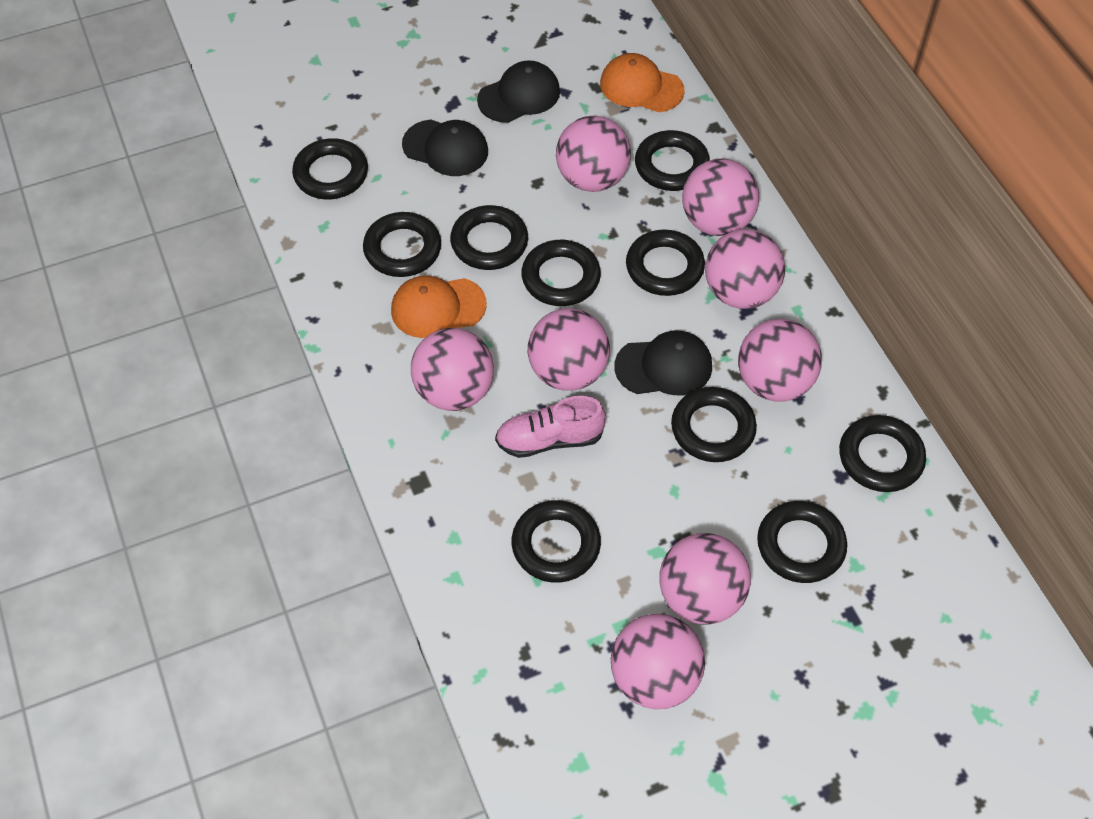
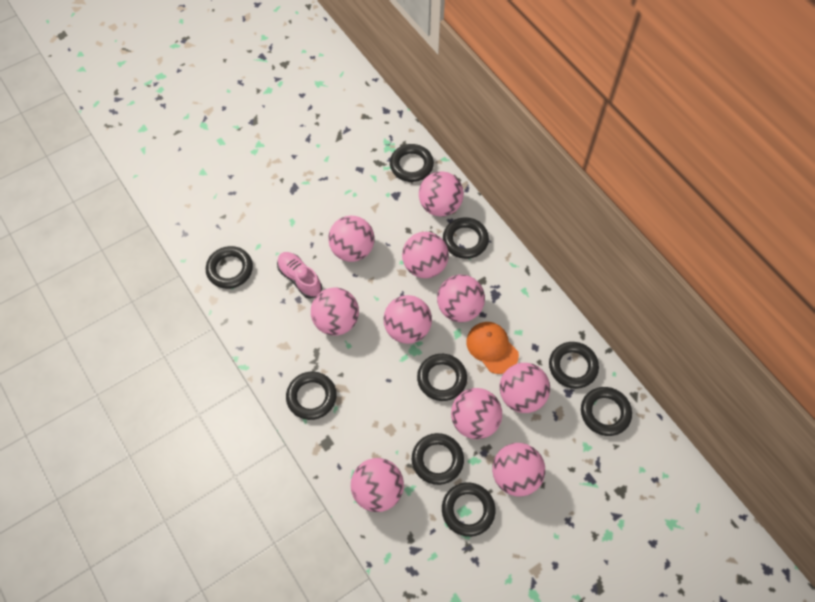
black cap: [402,119,488,176] [477,60,560,123] [615,331,712,395] = 3 -> none = 0
black ring: [292,138,368,199] [363,212,441,277] [450,205,528,270] [511,500,601,583] [521,240,601,306] [626,230,705,296] [635,130,710,191] [671,387,757,462] [757,501,847,583] [839,415,926,492] = 10 -> [206,246,253,289] [286,371,337,420] [390,144,434,182] [412,433,464,485] [417,354,467,401] [442,482,495,537] [443,217,489,259] [549,342,599,389] [581,387,632,436] = 9
orange cap: [391,276,486,338] [600,53,685,112] = 2 -> [466,322,519,374] = 1
pink ball: [411,328,494,411] [528,308,610,391] [556,116,631,192] [611,614,705,709] [659,533,751,625] [682,158,759,236] [705,229,785,309] [738,319,822,401] = 8 -> [311,287,359,336] [328,216,375,262] [351,458,404,512] [383,295,432,344] [402,232,449,278] [419,171,464,217] [437,275,485,322] [451,388,502,439] [492,443,545,496] [500,363,550,413] = 10

